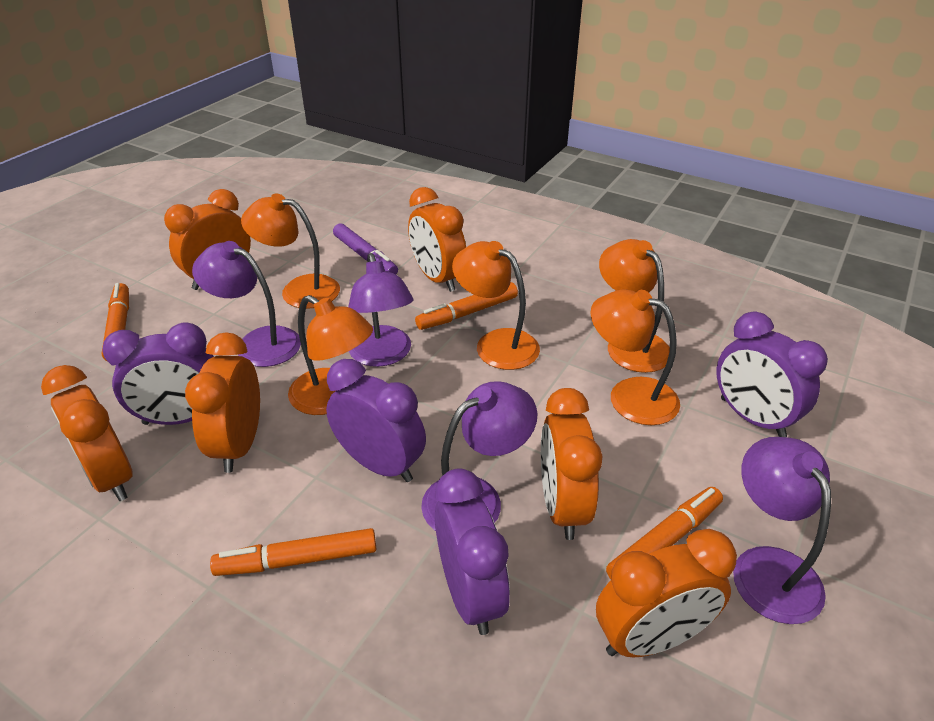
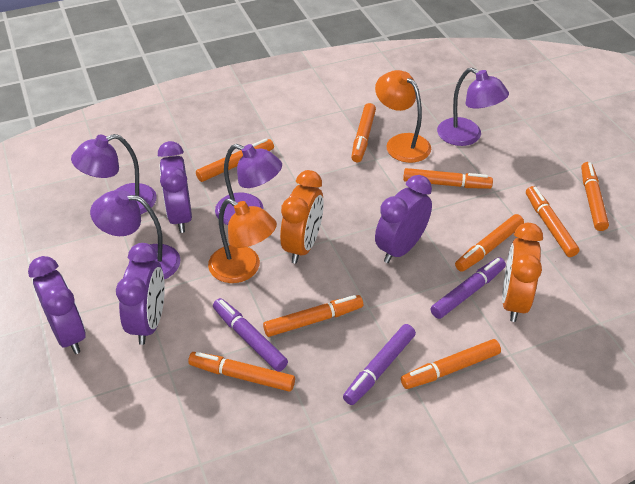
orange clock: [41,365,133,501] [164,189,251,290] [185,332,260,473] [408,187,466,292] [541,388,602,540] [596,529,737,657] = 6 -> [280,170,324,264] [502,223,543,322] = 2
orange lamp: [241,193,340,309] [288,295,373,415] [452,241,540,370] [590,289,680,425] [599,239,670,373] = 5 -> [208,199,277,283] [375,70,431,163] = 2
orange marker: [101,283,129,361] [210,528,376,576] [415,282,518,330] [606,487,723,579] = 4 -> [188,352,295,392] [196,139,274,182] [263,295,363,337] [351,103,376,162] [401,339,501,389] [403,168,493,189] [455,214,524,272] [526,186,580,257] [581,162,609,231] = 9
purple marker: [333,223,398,274] = 1 -> [213,298,288,372] [343,324,416,405] [430,257,506,319] = 3

